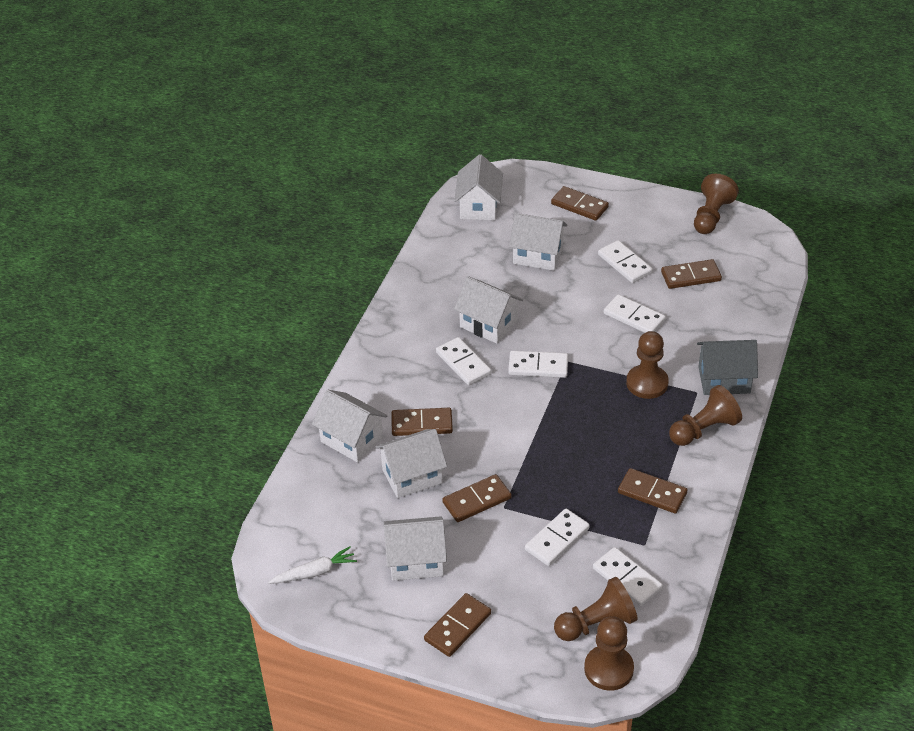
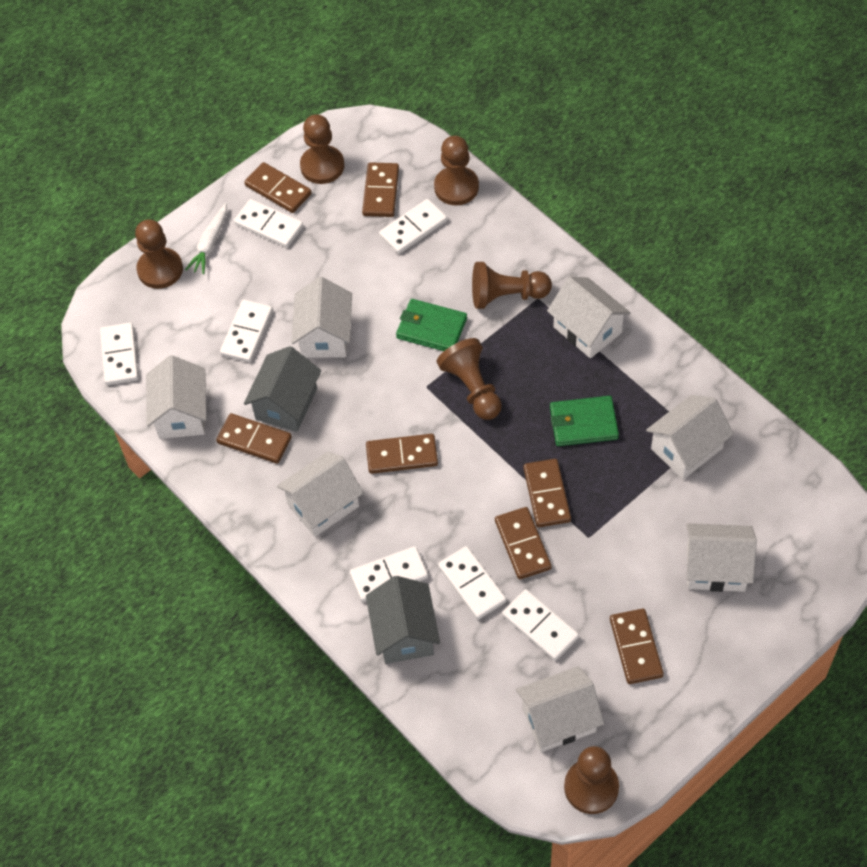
brown domino: [391,408,453,436] [424,593,491,657] [442,474,512,522] [551,186,609,221] [618,468,688,514] [661,259,722,289] = 6 -> [216,413,292,464] [244,162,312,213] [362,162,399,217] [366,434,438,474] [495,507,552,579] [523,459,571,527] [610,609,664,684] = 7
brown pawn: [554,577,638,641] [584,616,634,691] [626,331,669,399] [669,385,742,446] [694,174,739,234] = 5 -> [135,220,183,289] [300,114,344,184] [434,136,479,205] [437,338,502,420] [472,262,552,309] [564,746,619,814] = 6
green wallet: none = 0 -> [396,299,467,351] [550,396,619,446] = 2
grey house: [697,340,758,395] = 1 -> [244,346,321,432] [366,576,440,664] = 2
white domino: [436,337,491,385] [508,351,568,378] [525,509,590,566] [593,547,663,606] [598,240,653,283] [604,294,666,333] = 6 -> [100,323,139,385] [220,300,273,362] [234,199,303,248] [350,546,428,602] [379,199,447,254] [438,546,507,619] [502,589,579,661] = 7
white house: [312,390,387,462] [375,429,447,498] [384,516,447,581] [454,154,503,221] [454,276,523,344] [509,213,568,271] = 6 -> [146,355,206,439] [277,451,364,537] [291,277,352,358] [516,666,604,752] [547,277,631,358] [646,395,734,479] [686,523,757,592] = 7

